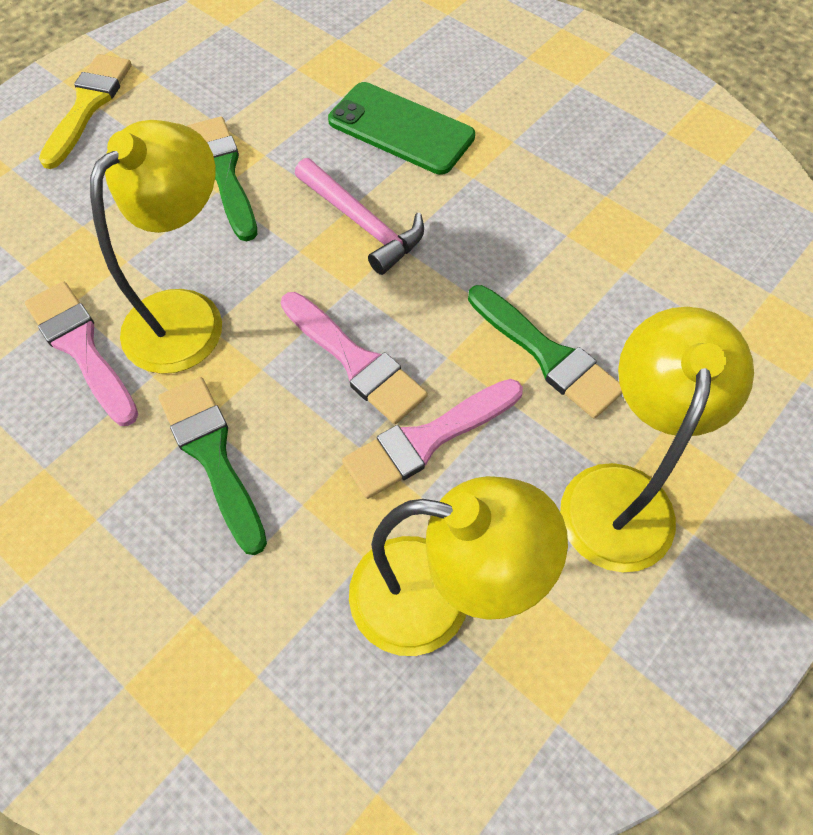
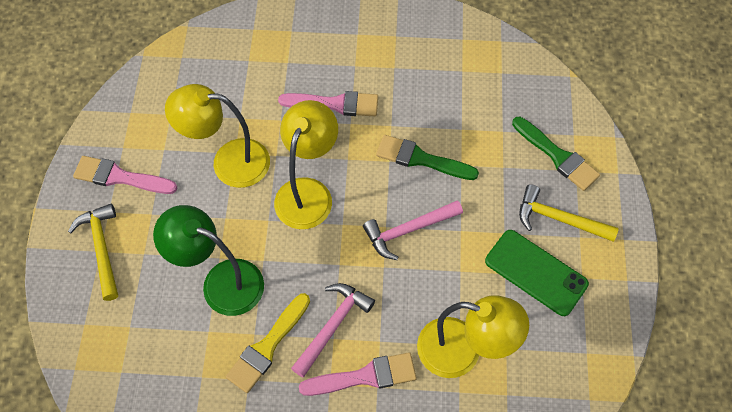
green brush: [158,377,267,555] [187,116,257,242] [468,285,623,418] = 3 -> [376,135,479,180] [512,117,600,191] = 2
green lamp: none = 0 -> [153,205,264,316] = 1
pink hammer: [295,158,424,275] = 1 -> [291,283,375,377] [363,200,463,260] = 2
yellow hammer: none = 0 -> [68,204,118,301] [519,184,619,242] = 2

